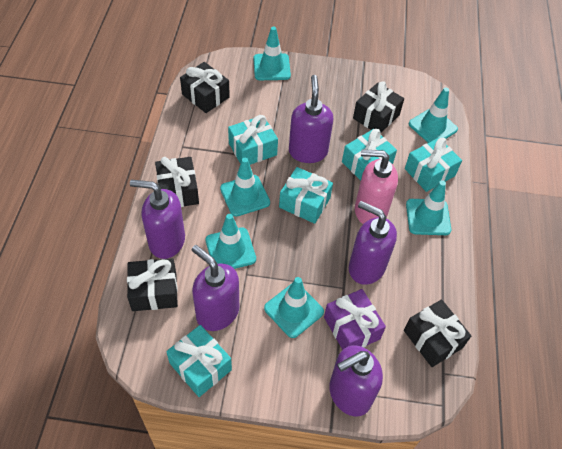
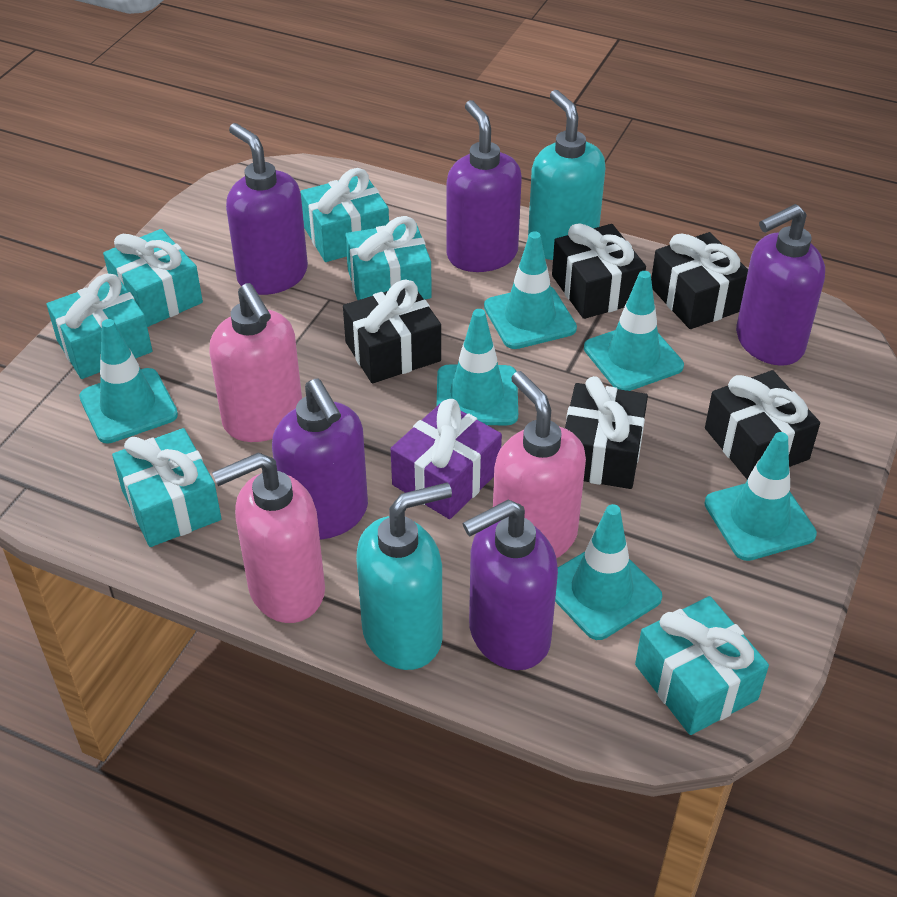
pink soap dispenser: [355,149,398,224] = 1 -> [209,283,302,442] [212,452,325,623] [493,371,586,558] = 3
turquoise gift: [166,325,232,397] [228,115,278,165] [279,167,333,224] [342,129,397,180] [405,138,462,192] = 5 -> [47,273,152,379] [103,229,203,327] [112,428,221,547] [300,168,389,262] [345,216,432,300] [635,596,769,735] = 6
turquoise soap dispenser: none = 0 -> [356,483,452,670] [528,90,606,260] = 2

